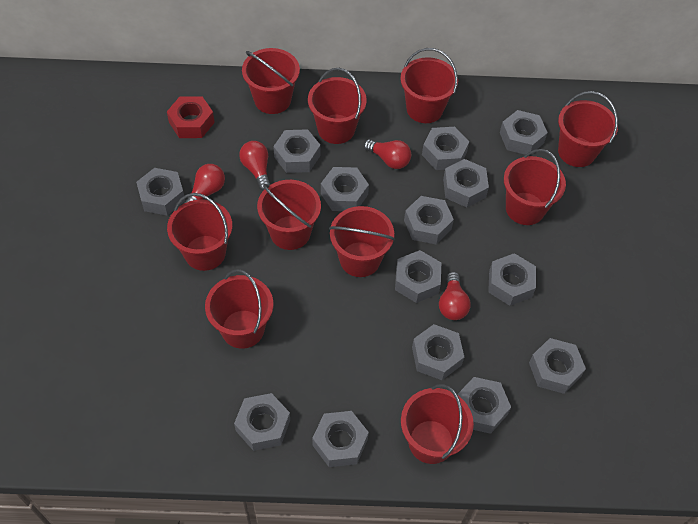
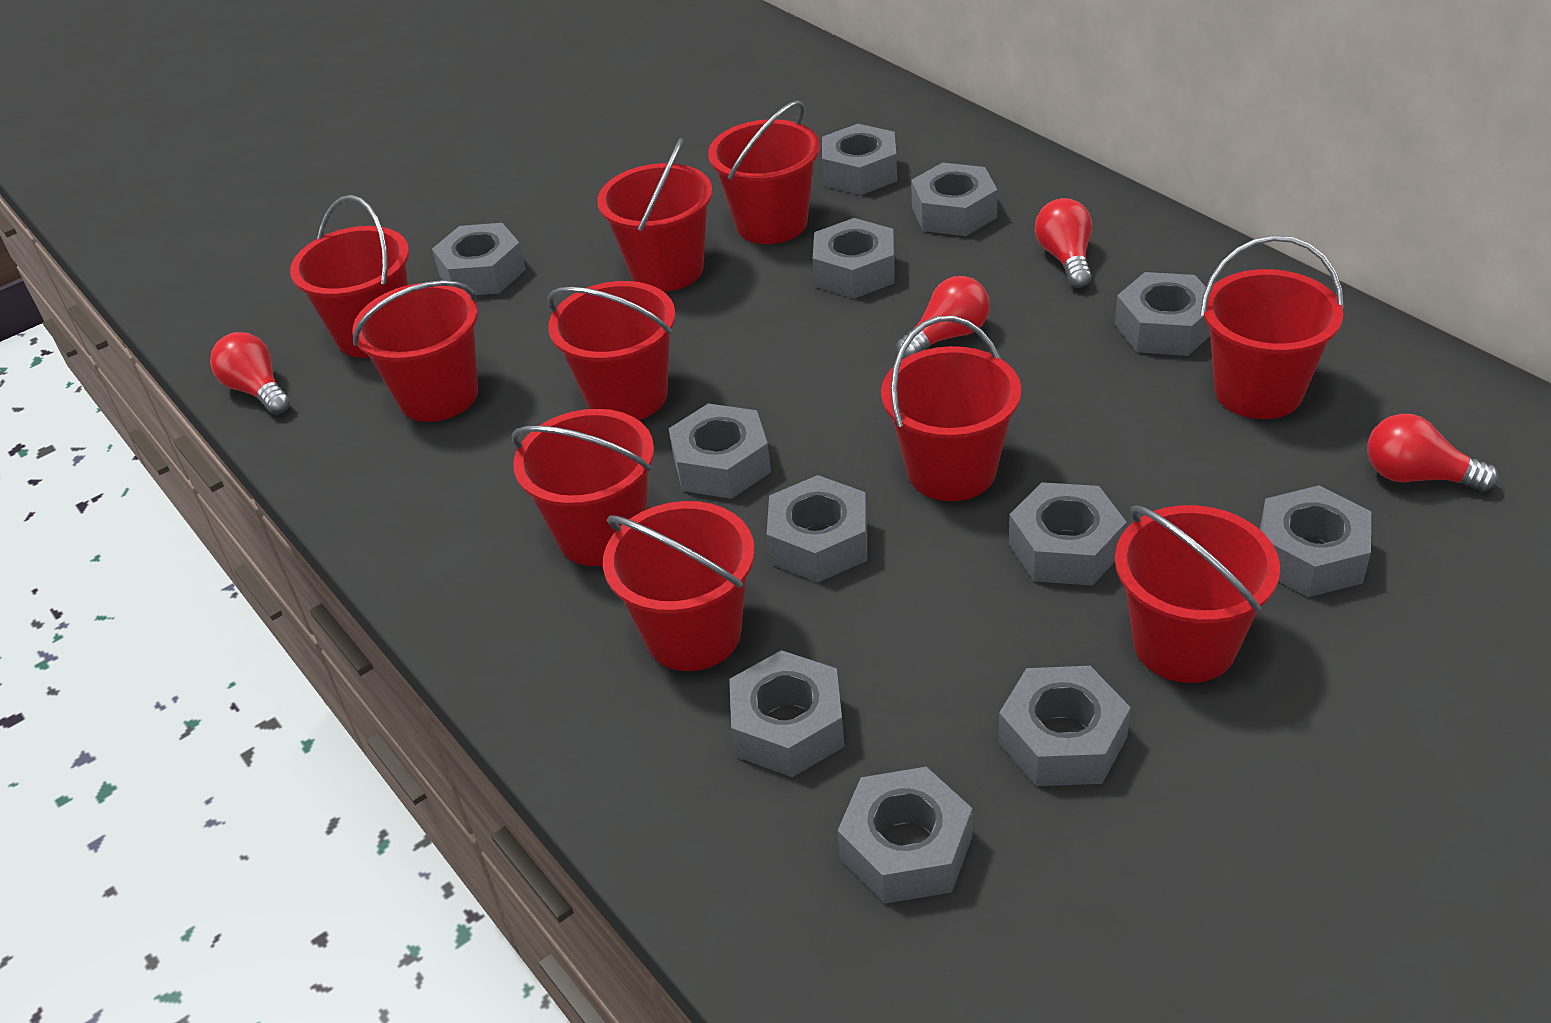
grey nut: [136,168,185,216] [234,393,290,451] [273,129,320,173] [312,411,369,467] [321,167,369,211] [395,250,441,303] [404,196,454,244] [412,324,464,380] [422,127,469,170] [443,159,489,207] [457,377,511,434] [488,253,536,306] [500,110,548,155] [529,338,586,394] = 14 -> [432,223,526,295] [668,403,771,499] [729,650,845,777] [767,475,867,582] [813,218,895,299] [822,124,897,195] [837,767,972,904] [911,162,997,236] [999,666,1131,786] [1009,482,1127,586] [1115,272,1210,356] [1260,485,1371,597] = 12
red nut: [167,96,215,138] = 1 -> none = 0

